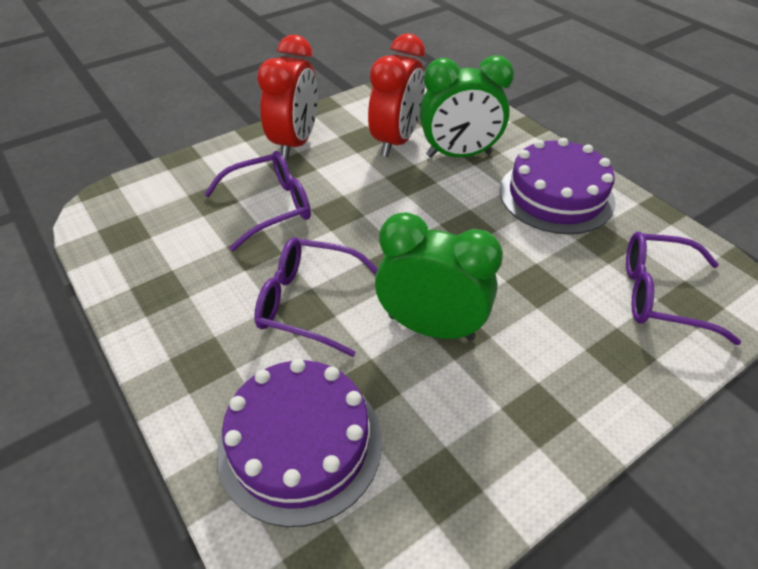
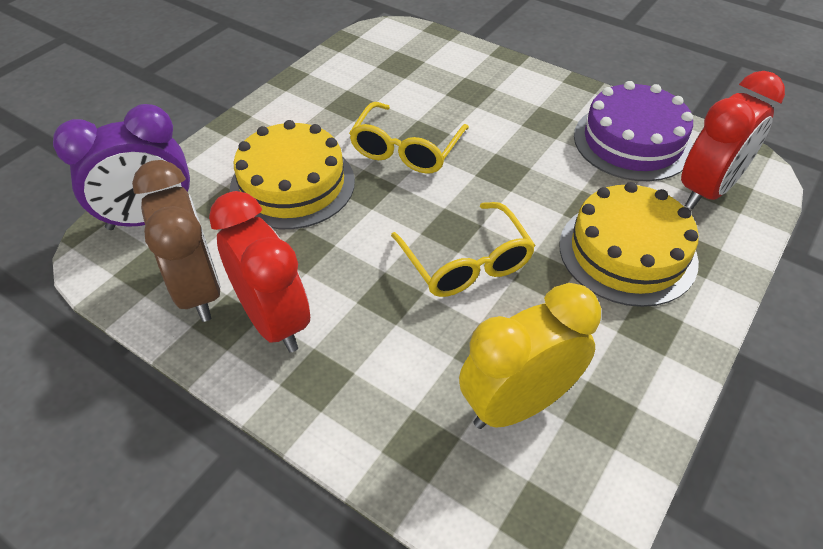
brown clock: none = 0 -> [132,160,221,322] = 1
green clock: [375,212,503,341] [420,55,514,158] = 2 -> none = 0
purple cake: [217,359,382,527] [500,138,615,234] = 2 -> [574,81,693,181] = 1
purple clock: none = 0 -> [53,104,190,230] = 1
purple glasses: [204,151,311,251] [254,238,378,357] [626,232,741,345] = 3 -> none = 0
yellow cake: none = 0 -> [230,120,355,229] [559,182,699,307] = 2
yellow clock: none = 0 -> [459,283,601,429] = 1
yellow glasses: none = 0 -> [349,102,469,174] [391,202,536,297] = 2

